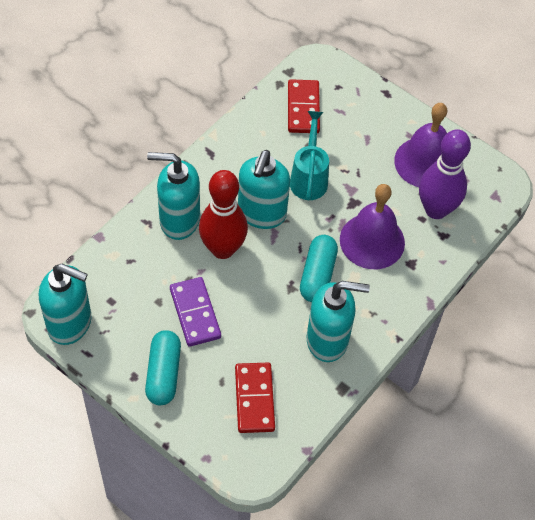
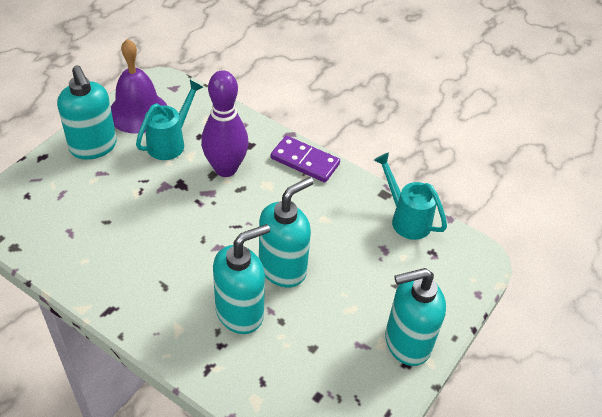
purple bell: [340,184,405,269] [394,103,447,187] = 2 -> [111,39,167,134] = 1
red bowling pin: [199,170,248,259] = 1 -> none = 0
red domino: [235,363,275,433] [288,79,320,133] = 2 -> none = 0
turquoise capsule: [145,330,181,405] [300,235,338,302] = 2 -> none = 0
turquoise watering can: [290,111,329,200] = 1 -> [136,80,203,160] [374,152,447,240] = 2

